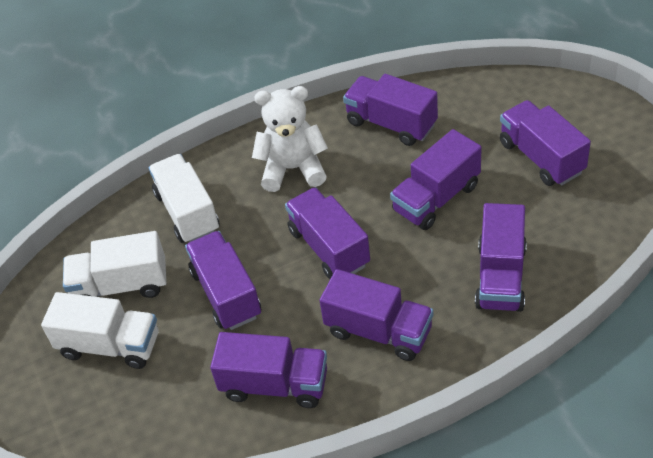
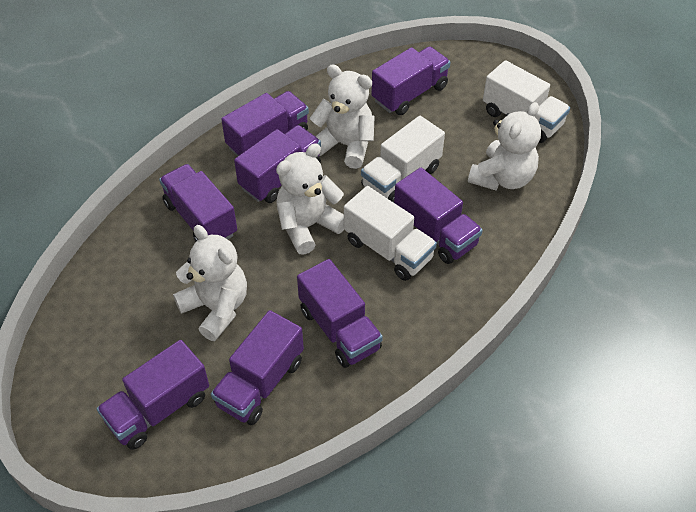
white teddy bear: [252,86,328,192] = 1 -> [173,225,247,341] [276,143,344,255] [309,65,375,169] [468,102,541,190] = 4

